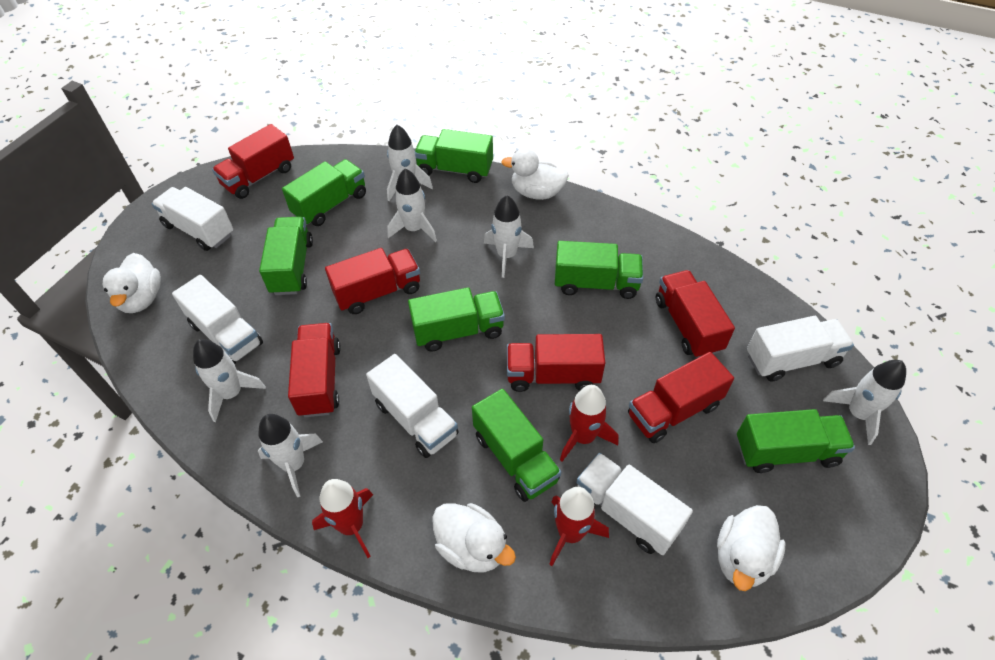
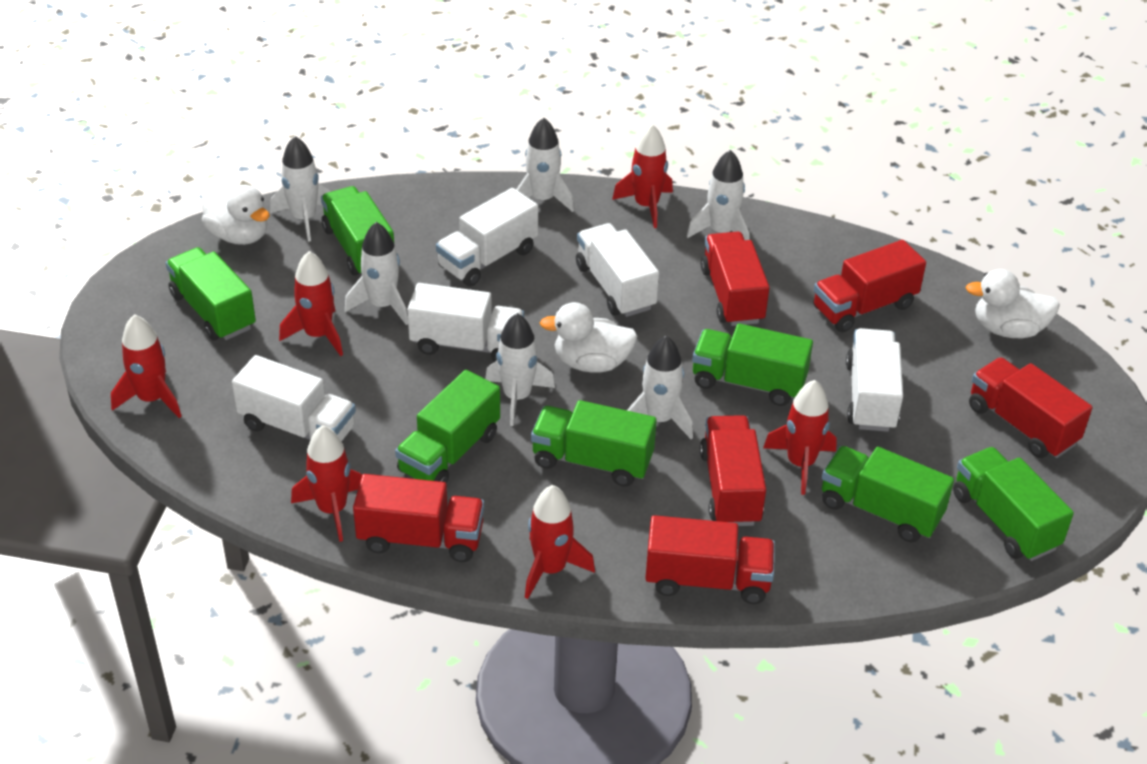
red rocket: [312,479,373,558] [549,487,609,566] [560,385,618,462] = 3 -> [111,314,182,418] [279,251,343,356] [291,425,362,542] [525,485,595,599] [612,124,673,228] [763,380,837,495] = 6
white duck: [103,253,161,313] [432,503,516,572] [501,148,569,200] [717,505,785,591] = 4 -> [202,185,270,245] [540,302,638,373] [966,269,1060,338] = 3

